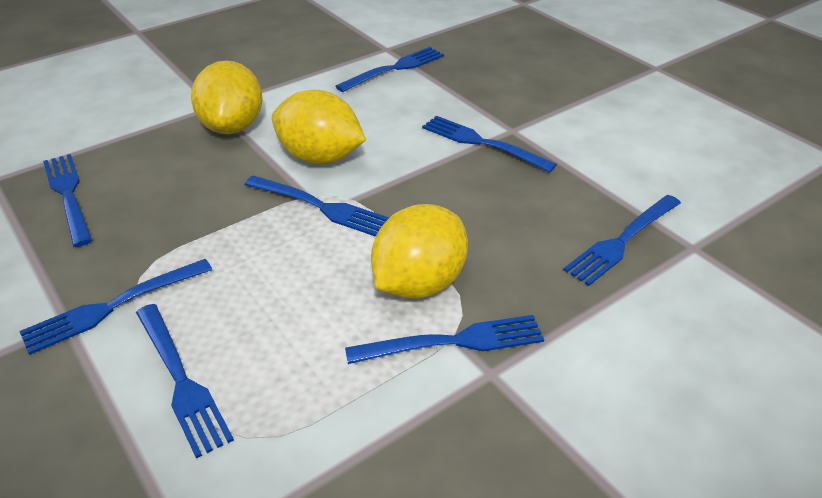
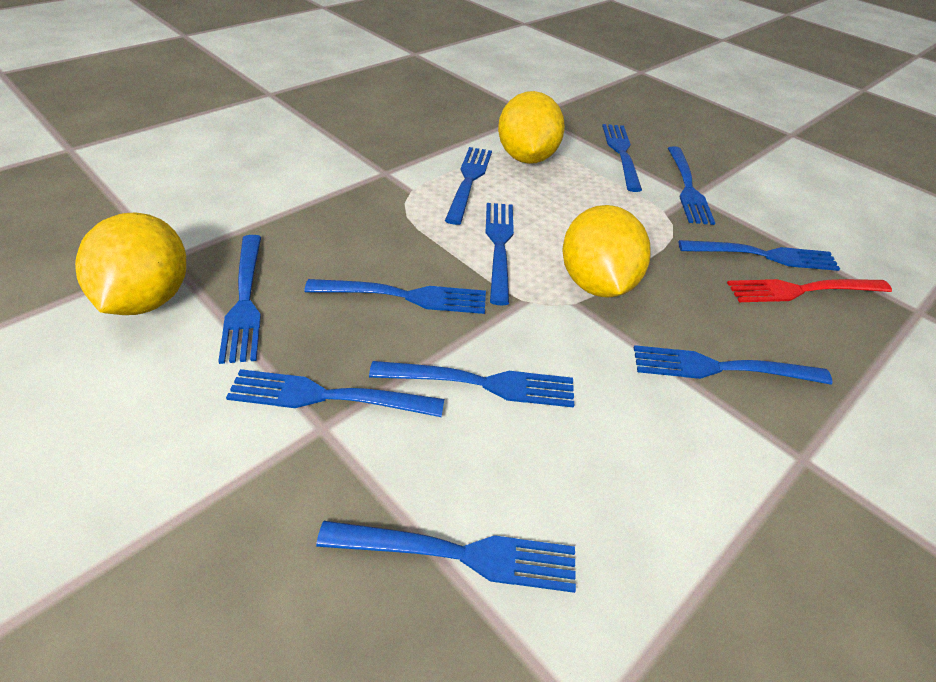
blue fork: [19,259,212,355] [43,154,92,247] [136,304,234,458] [244,175,389,237] [336,47,444,92] [345,315,544,364] [422,116,557,172] [563,195,681,286] = 8 -> [218,235,261,364] [226,369,444,417] [304,279,486,314] [316,521,576,593] [369,361,574,408] [445,147,492,225] [486,203,514,305] [602,124,642,192] [634,345,833,385] [668,146,715,225] [679,240,840,271] = 11
red fork: none = 0 -> [727,279,892,302] = 1

